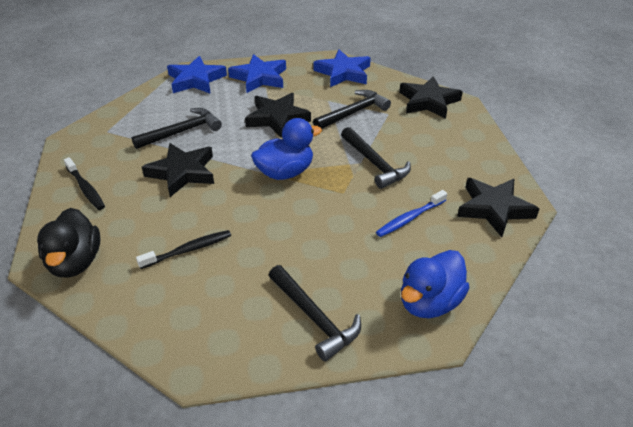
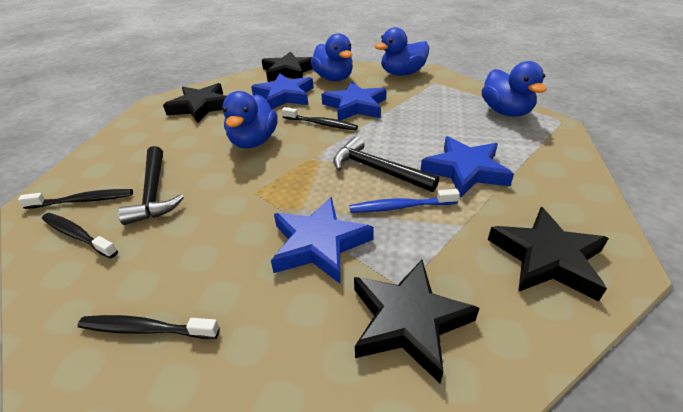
black duck: [37,208,100,278] = 1 -> none = 0
black hammer: [131,108,222,149] [268,265,361,361] [313,90,391,129] [341,127,411,189] = 4 -> [118,146,184,225] [333,136,439,192] = 2
black toothbrush: [64,157,105,210] [136,230,231,269] = 2 -> [18,189,133,209] [42,213,118,259] [77,315,220,339] [282,107,358,130] = 4
blue duck: [251,118,322,180] [401,250,470,318] = 2 -> [222,91,277,148] [310,33,353,81] [374,27,429,76] [482,61,547,117] = 4
blue star: [167,56,227,94] [228,54,286,93] [313,50,371,87] = 3 -> [251,73,313,109] [271,197,374,283] [322,82,387,120] [420,136,514,198] = 4

